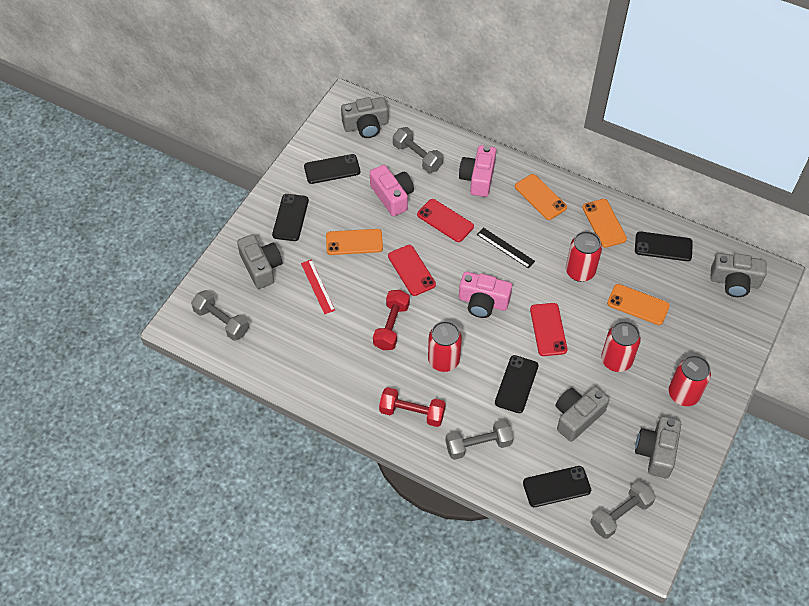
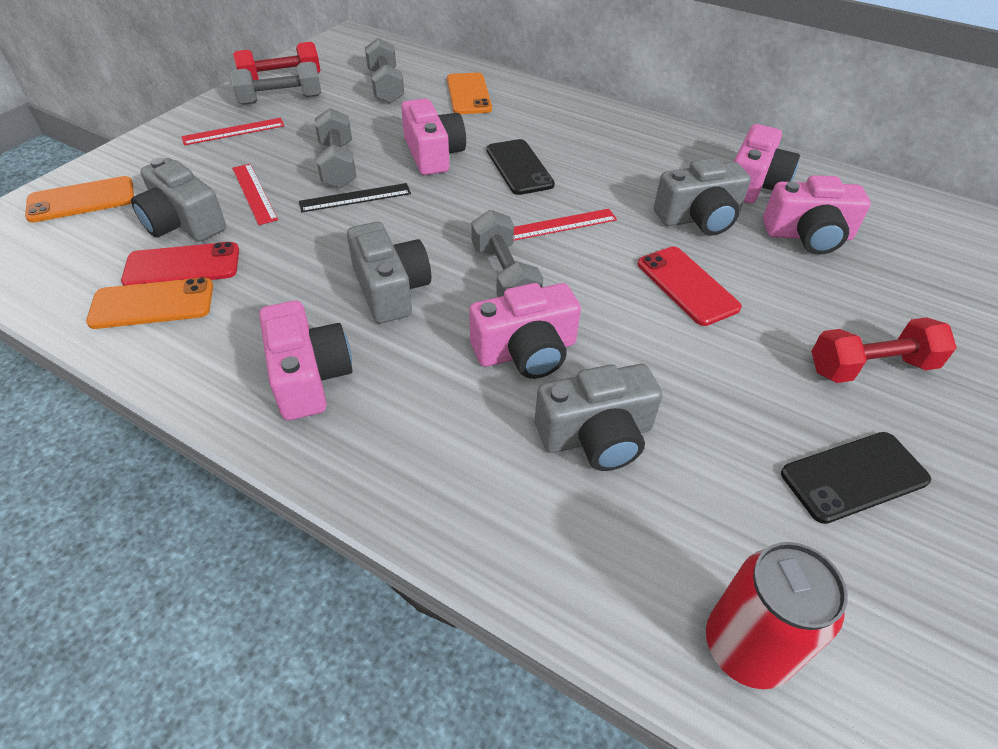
black phone: [272,194,309,241] [304,154,360,184] [495,355,538,413] [523,466,591,507] [635,231,693,261] = 5 -> [487,139,555,195] [781,432,931,524] = 2
grey camera: [237,234,282,289] [341,97,389,138] [555,386,610,442] [635,416,681,478] [710,253,767,297] = 5 -> [131,158,226,242] [347,222,431,323] [535,364,663,471] [654,158,751,235] = 4
orange phone: [326,229,383,255] [515,174,567,220] [582,199,627,248] [607,284,670,325] = 4 -> [25,176,134,223] [86,277,213,329] [447,73,492,114] = 3
pink camera: [370,165,414,216] [459,145,496,197] [459,272,512,318] = 3 -> [259,301,352,420] [401,98,466,175] [469,283,581,379] [734,124,800,203] [763,175,871,255] = 5
red can: [428,321,462,372] [566,231,602,282] [601,321,641,372] [669,355,711,406] = 4 -> [706,542,848,689] = 1
red phone: [388,245,436,296] [417,199,474,242] [530,303,567,356] = 3 -> [121,242,239,286] [638,247,742,326] = 2
red ruler: [301,260,335,314] = 1 -> [181,118,284,145] [232,164,278,225] [513,209,617,241] = 3

